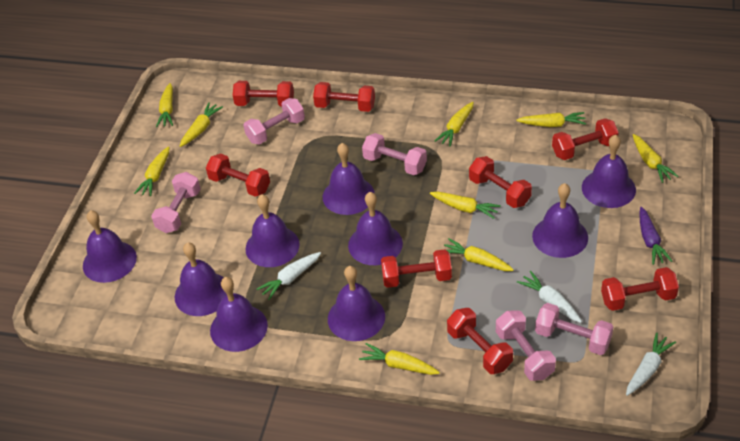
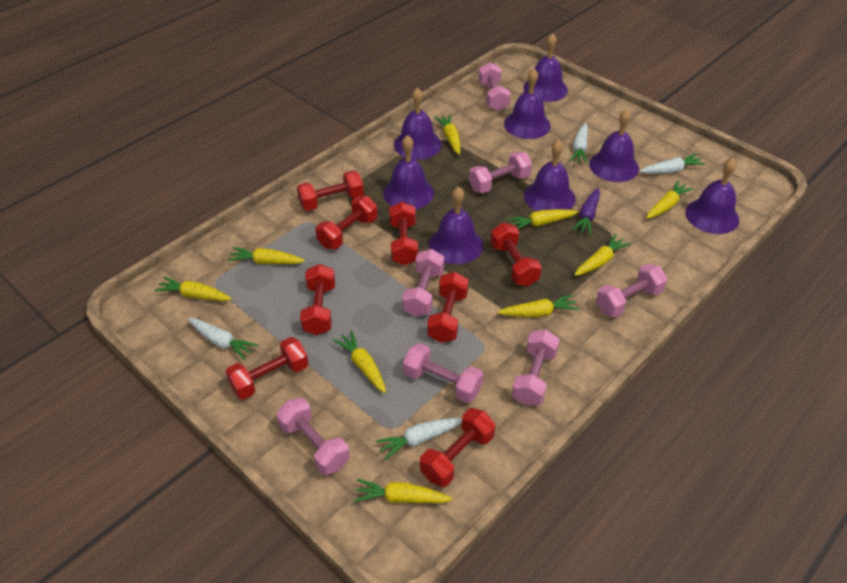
pink dumbbell: [151,172,200,233] [243,98,305,145] [362,133,427,175] [496,310,556,381] [535,303,613,355] = 5 -> [276,398,350,475] [402,249,444,317] [403,343,484,403] [469,152,532,193] [478,62,510,111] [512,330,560,406] [596,263,667,317] = 7
purple bell: [83,210,137,283] [175,242,227,316] [210,277,268,352] [246,194,300,267] [323,143,375,215] [328,266,385,341] [348,192,403,265] [532,183,588,258] [582,134,636,208] = 9 -> [383,135,434,209] [394,87,442,160] [429,187,483,264] [504,68,551,139] [523,33,568,102] [524,139,575,211] [589,109,639,182] [685,158,739,234] = 8
white carrot: [257,252,321,300] [517,271,582,323] [626,332,676,396] = 3 -> [188,318,258,360] [376,418,462,460] [570,123,588,164] [640,154,705,174] = 4

